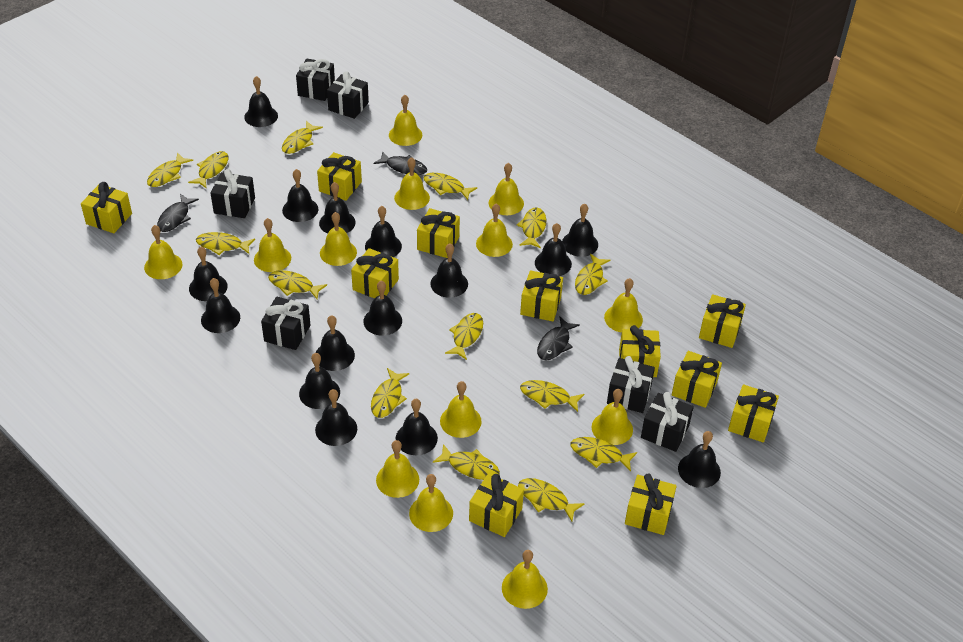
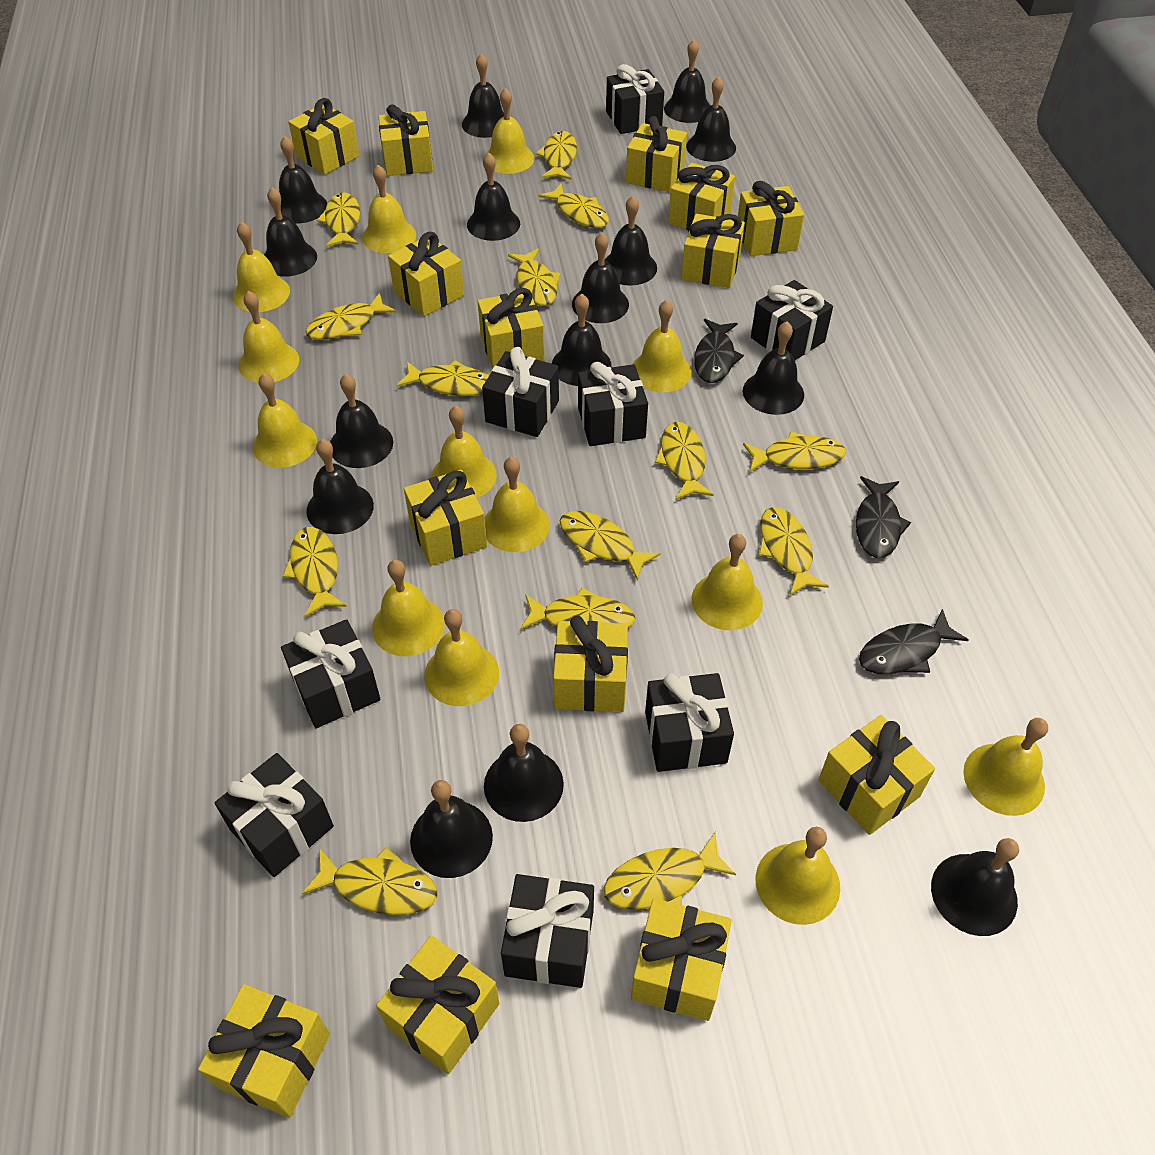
black gift: [211,169,255,218] [261,296,311,350] [296,58,335,101] [327,71,369,119] [607,356,655,413] [641,392,694,452] = 6 -> [215,753,334,877] [281,619,380,728] [482,347,559,437] [501,874,594,988] [578,362,648,446] [606,64,664,134] [645,673,734,772] [751,280,833,360] = 8
yellow gift: [81,182,132,233] [317,152,362,201] [351,248,399,299] [417,208,460,258] [469,473,524,537] [520,270,563,321] [619,325,661,377] [625,473,677,535] [672,351,722,408] [699,294,746,348] [728,384,779,442] = 11 -> [198,984,330,1118] [288,98,359,175] [376,935,500,1074] [378,104,433,176] [388,232,464,317] [404,470,487,566] [478,288,545,369] [553,616,628,712] [626,116,687,192] [631,898,732,1021] [668,163,735,230] [681,214,745,288] [738,181,804,256] [818,715,935,835] = 14

